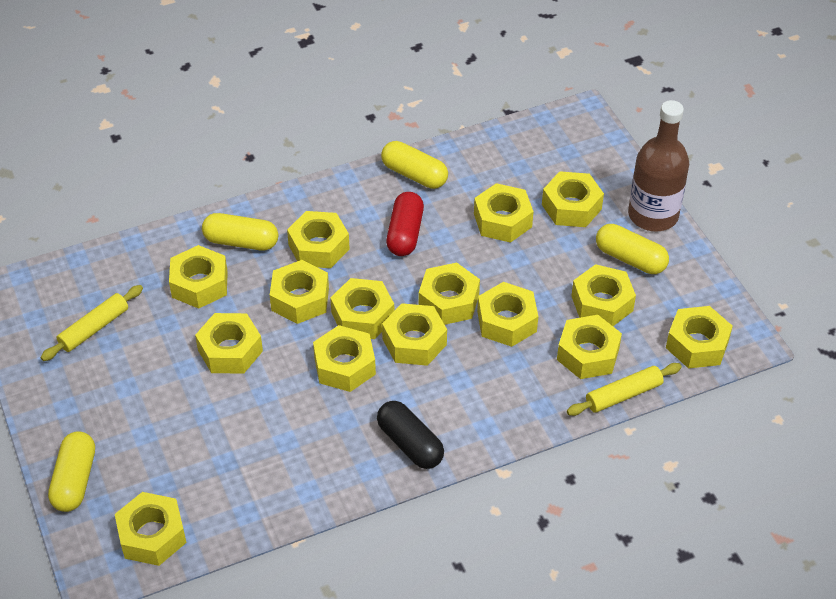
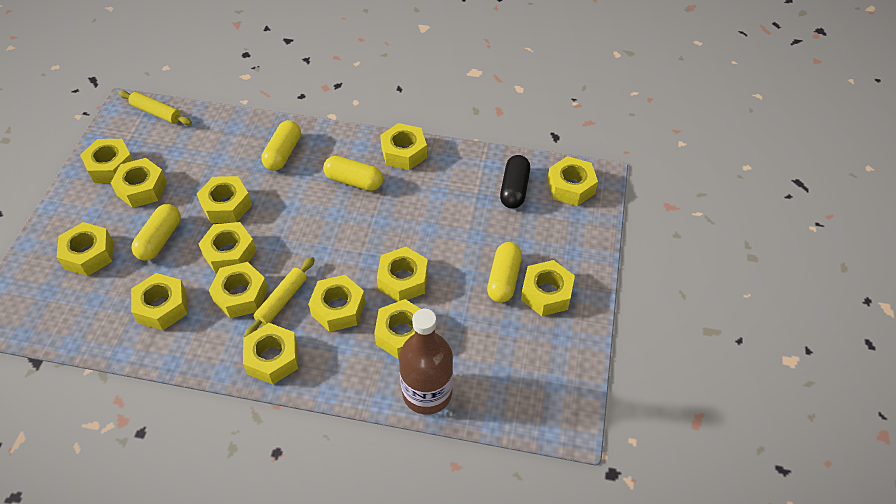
red capsule: [386,192,424,256] = 1 -> none = 0
yellow nut: [115,492,186,566] [169,245,228,309] [195,313,263,374] [270,260,329,324] [287,211,350,268] [313,325,376,392] [330,278,394,339] [382,303,447,366] [419,263,480,325] [474,183,534,243] [477,282,538,347] [542,171,604,227] [557,315,622,379] [571,264,636,326] [666,306,733,368] = 15 -> [57,222,113,276] [80,139,133,183] [111,158,167,208] [131,273,187,330] [197,176,252,223] [199,222,256,273] [209,262,268,318] [243,323,298,384] [308,275,366,332] [374,299,420,359] [377,247,428,302] [380,123,427,170] [521,260,575,316] [547,156,598,206] = 14

